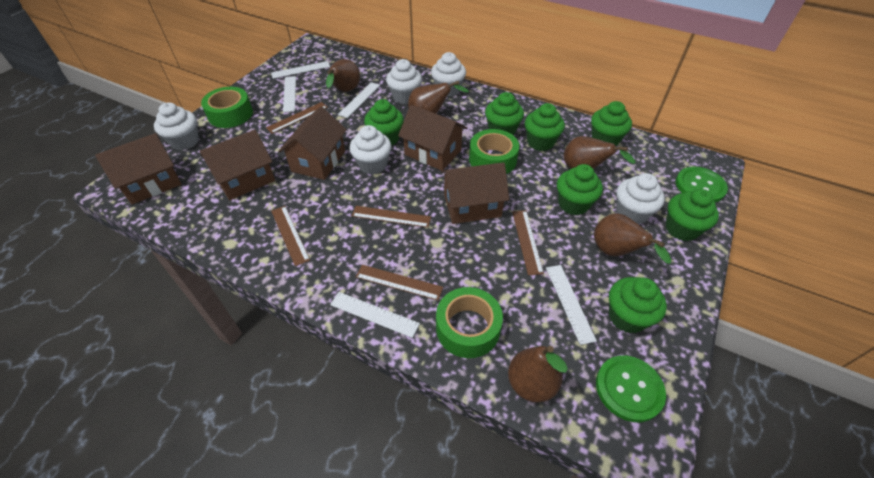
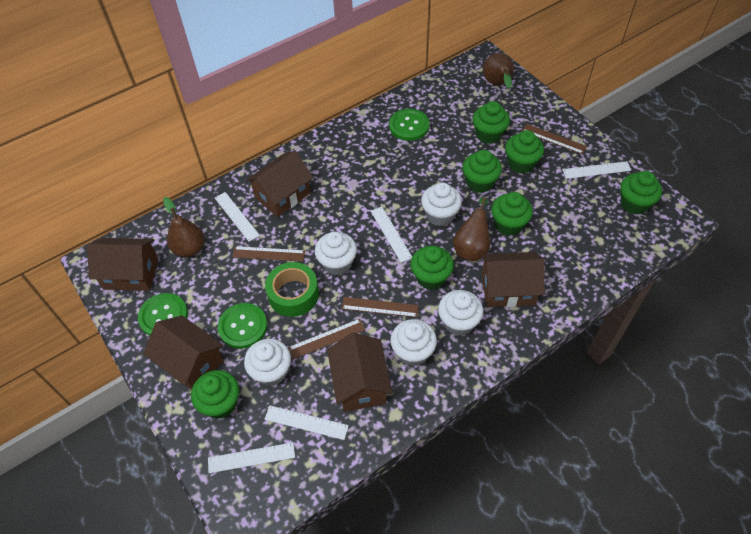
brown pear: [326,59,360,92] [408,81,469,114] [508,346,568,402] [564,136,635,169] [594,213,671,264] = 5 -> [163,197,204,257] [453,197,490,261] [483,53,514,88] = 3
brown ruler: [266,102,328,134] [271,206,310,266] [352,206,431,228] [356,265,443,300] [512,210,544,275] = 5 -> [232,246,305,262] [288,319,365,359] [342,297,419,317] [522,124,587,154] = 4
green button: [596,356,666,422] [676,167,728,203] = 2 -> [138,293,188,336] [218,303,267,349] [389,109,429,141] = 3
green tape: [201,87,253,128] [436,287,503,358] [469,129,519,174] = 3 -> [265,262,319,317] = 1

